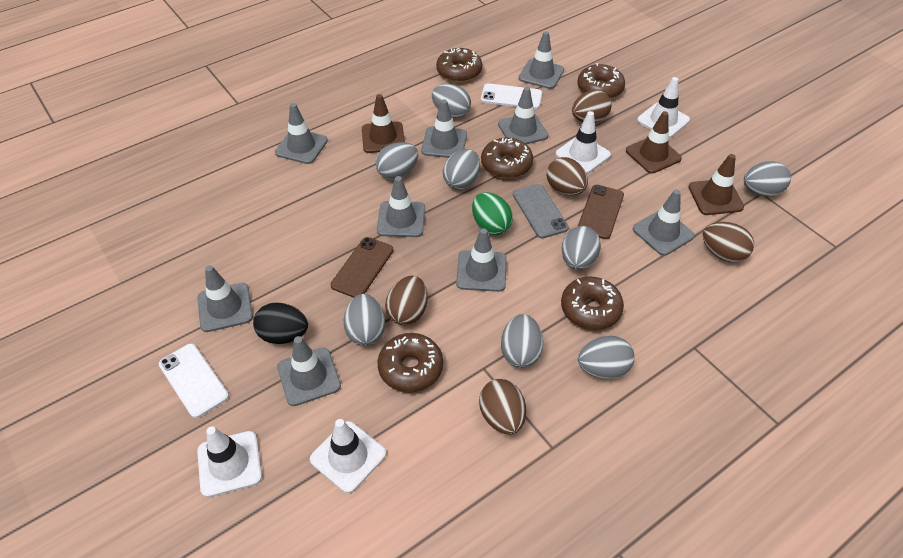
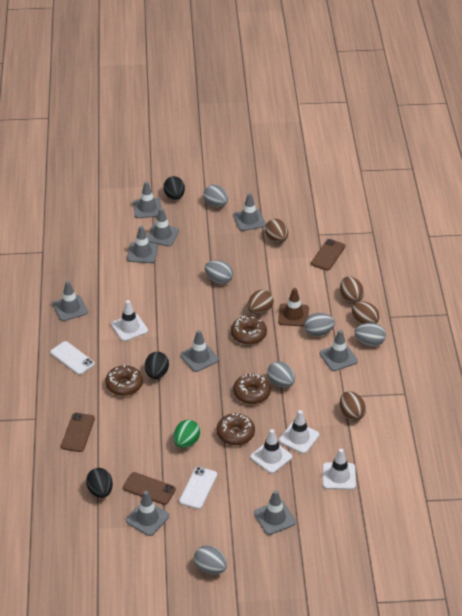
black egg: [253,302,308,344] = 1 -> [86,468,113,498] [145,352,169,379] [164,176,185,200] = 3
brown donut: [377,333,443,392] [436,48,482,82] [481,138,533,179] [561,276,624,330] [577,63,625,99] = 5 -> [105,365,143,396] [216,413,255,445] [231,316,267,345] [233,374,271,404] = 4
brown phone: [330,237,394,298] [578,185,624,239] = 2 -> [61,413,95,452] [123,472,176,505] [311,239,345,271] = 3
brown traffic cone: [362,94,405,153] [626,111,682,173] [688,154,744,215] = 3 -> [278,288,309,327] = 1
grey egg: [344,294,385,346] [376,142,418,180] [432,84,471,118] [443,149,480,190] [501,314,543,368] [562,226,601,270] [578,336,635,379] [744,161,791,197] = 8 -> [194,545,227,575] [203,185,228,207] [205,260,233,284] [267,361,295,388] [304,313,335,336] [354,323,386,347] = 6
grey phone: [513,184,569,239] = 1 -> none = 0

